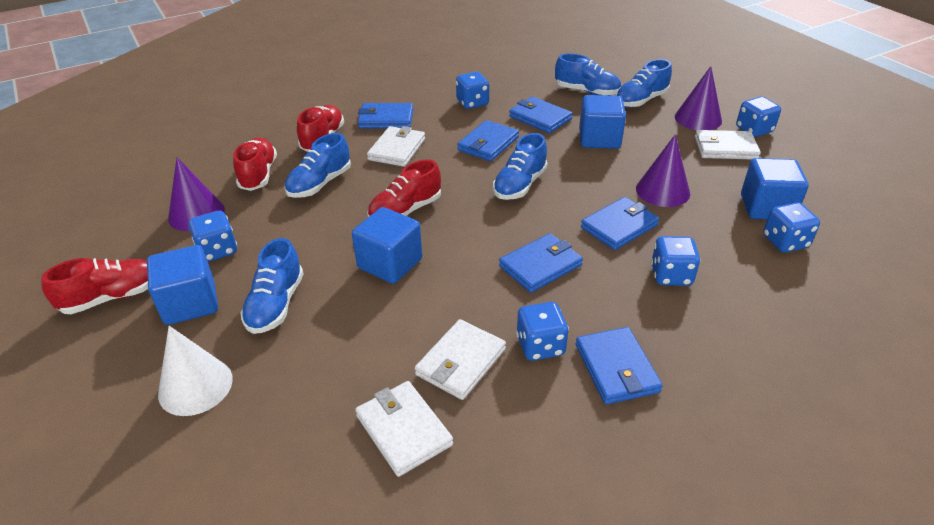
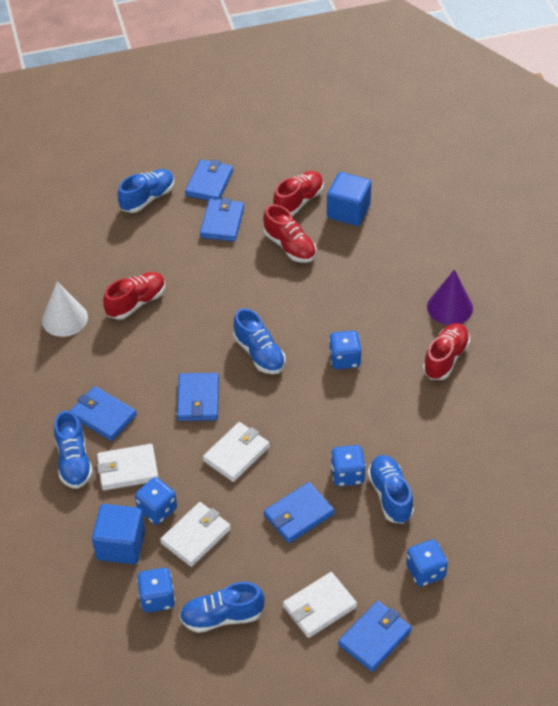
blue cube: [147,245,218,325] [352,207,422,284] [579,95,626,149] [741,158,808,220] = 4 -> [92,504,145,564] [327,172,371,226] = 2
blue dice: [189,211,237,262] [456,72,489,109] [516,302,569,361] [651,236,700,286] [736,97,781,137] [763,203,820,252] = 6 -> [135,477,177,524] [137,568,175,612] [329,331,361,369] [331,445,366,486] [406,540,448,586] = 5
purple cone: [168,157,225,231] [636,134,690,207] [675,66,722,130] = 3 -> [427,270,473,325] = 1

